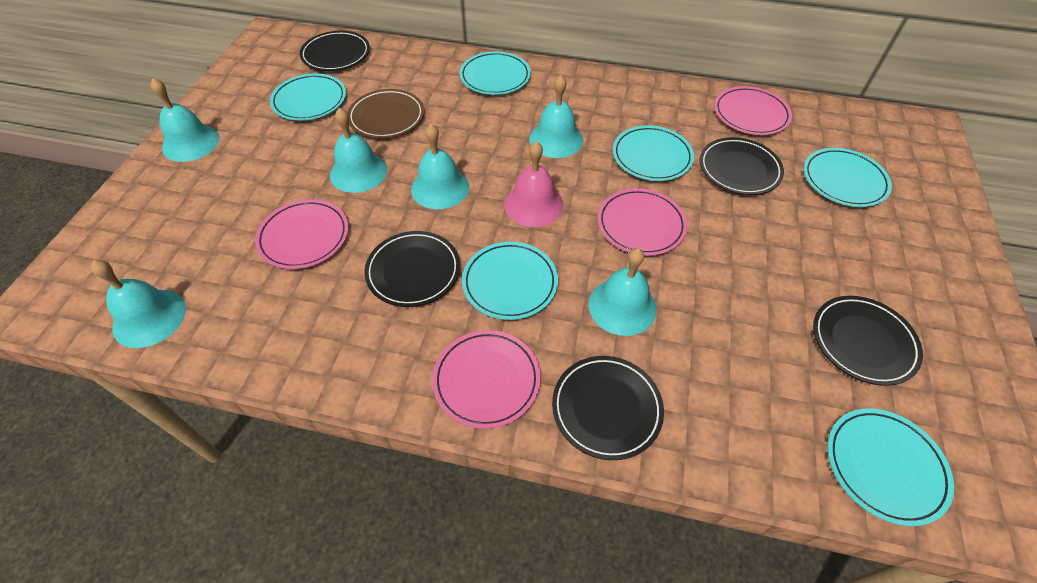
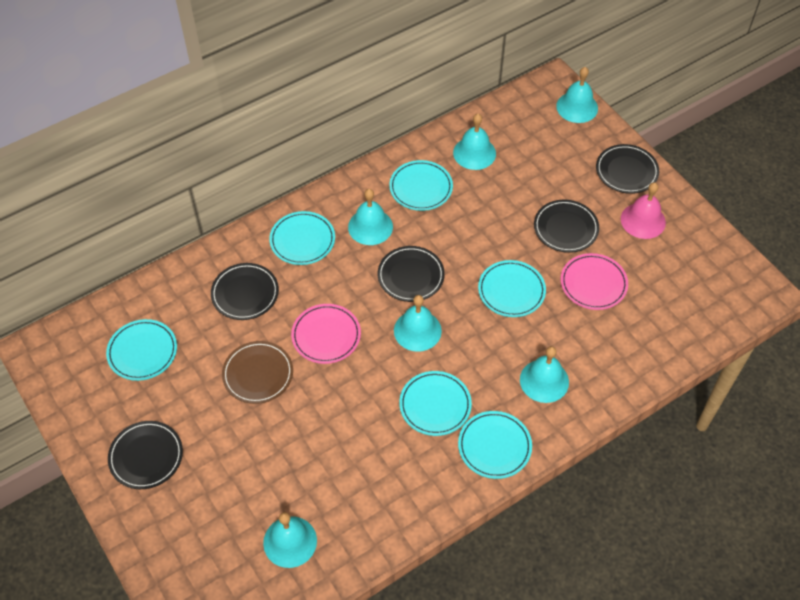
pink plate: [255,199,348,269] [432,330,541,429] [598,188,687,256] [714,86,792,135] = 4 -> [291,304,361,364] [561,253,628,310] = 2

